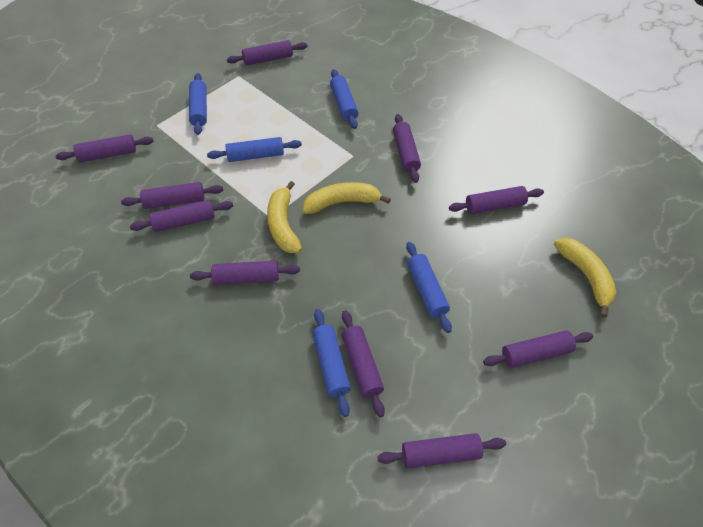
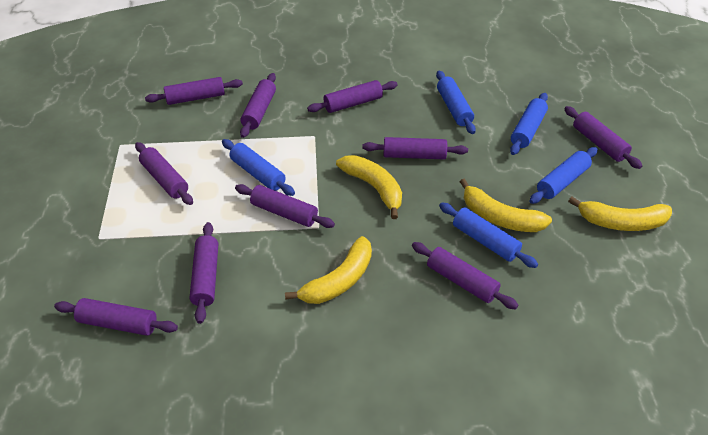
yellow banana: [267,181,302,253] [303,182,391,214] [554,238,616,318] = 3 -> [285,236,372,304] [336,155,402,219] [460,179,552,232] [568,197,672,231] = 4

